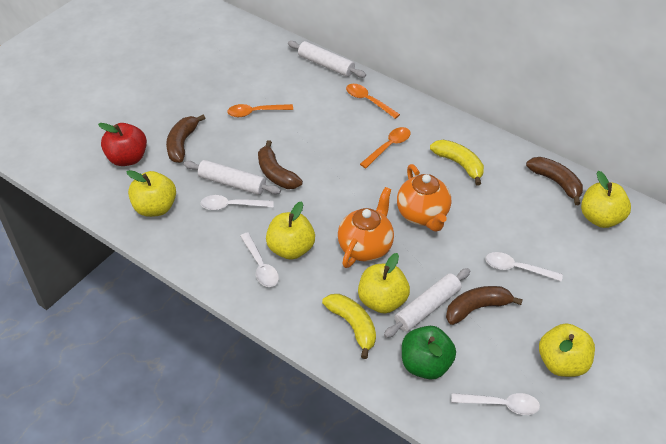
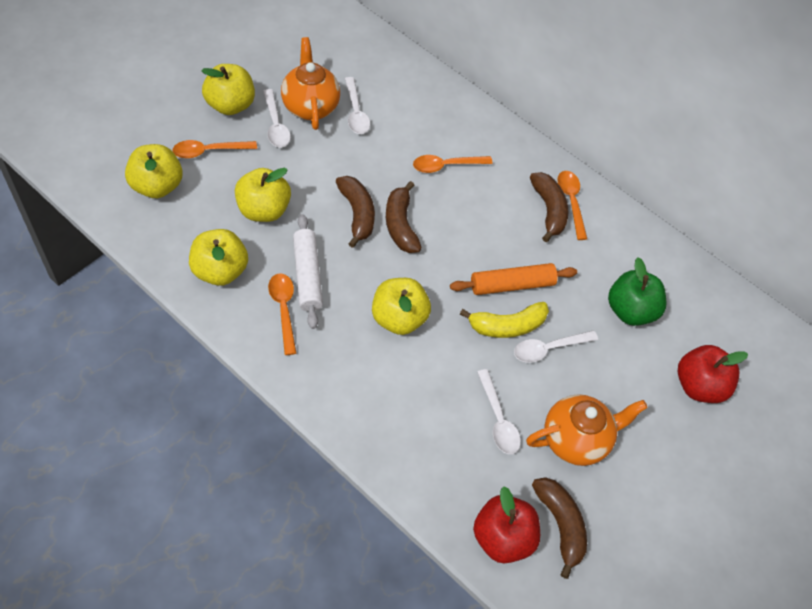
orange rolling pin: none = 0 -> [450,263,577,295] = 1
orange spoon: [227,104,293,117] [346,84,400,119] [360,127,411,168] = 3 -> [172,140,257,158] [268,273,297,355] [413,155,493,173] [557,171,587,240] = 4
red apple: [98,123,147,166] = 1 -> [473,486,540,563] [678,345,748,403] = 2
white rolling pin: [184,160,281,195] [288,41,366,78] [384,268,470,338] = 3 -> [293,214,323,329] = 1
yellow banana: [322,294,376,359] [430,140,484,186] = 2 -> [460,302,549,338] = 1

